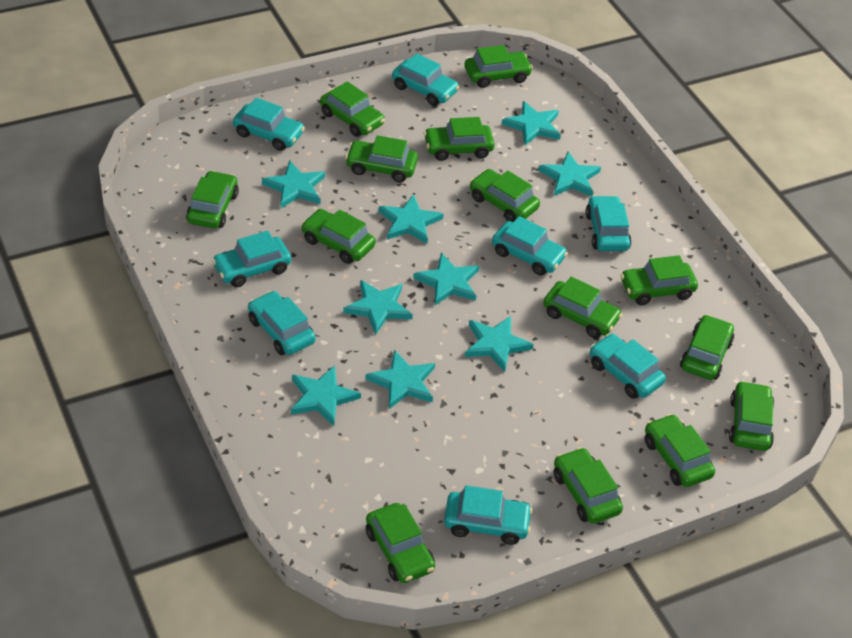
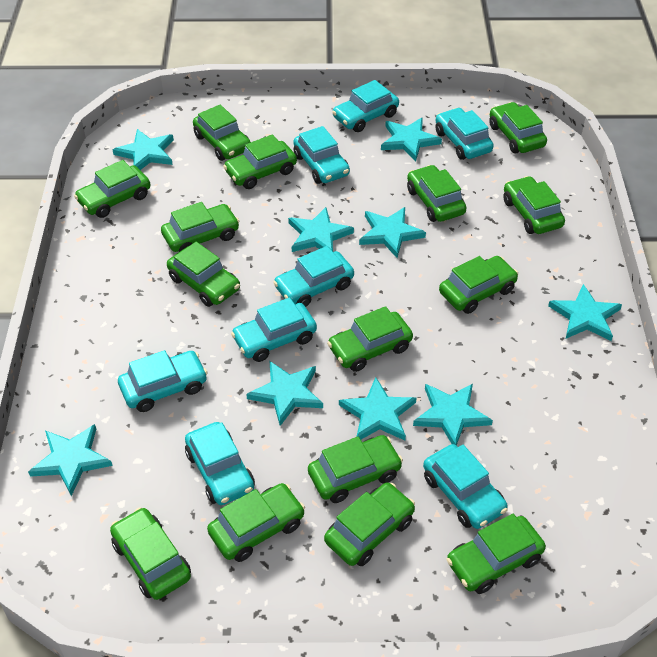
green car: [186,171,239,228] [301,209,376,264] [320,81,385,137] [345,135,418,183] [366,503,435,583] [424,117,495,161] [465,45,533,88] [470,169,540,222] [543,277,623,338] [553,447,623,524] [621,255,698,305] [645,414,715,487] [680,315,734,380] [729,381,774,451] = 14 -> [74,160,150,218] [110,507,191,600] [161,202,240,252] [167,242,240,307] [193,105,250,161] [207,483,305,562] [223,134,297,189] [308,435,403,503] [324,483,415,566] [327,306,413,372] [407,165,466,222] [439,256,518,314] [446,514,546,594] [489,102,547,154] [503,176,565,234] = 15

